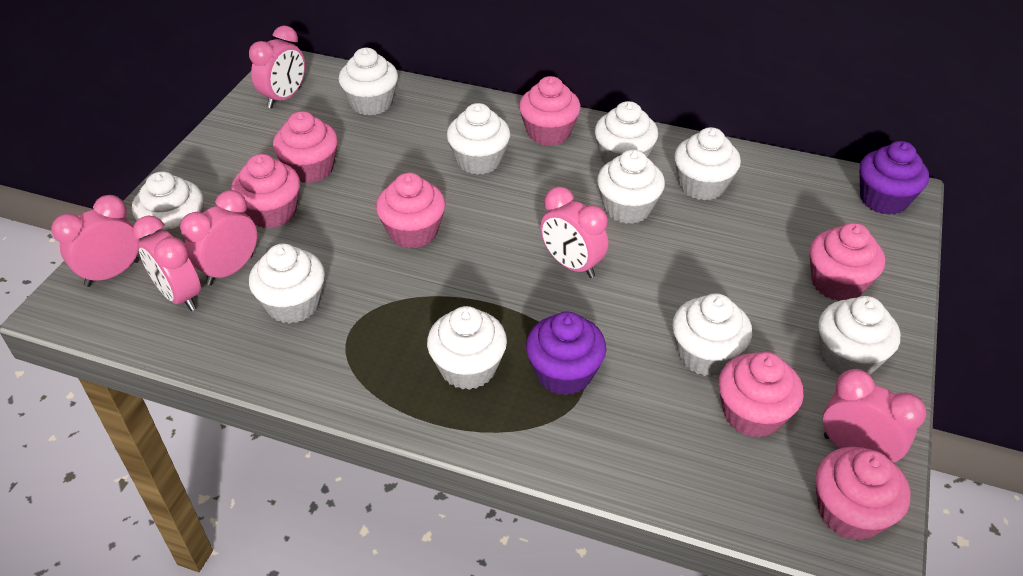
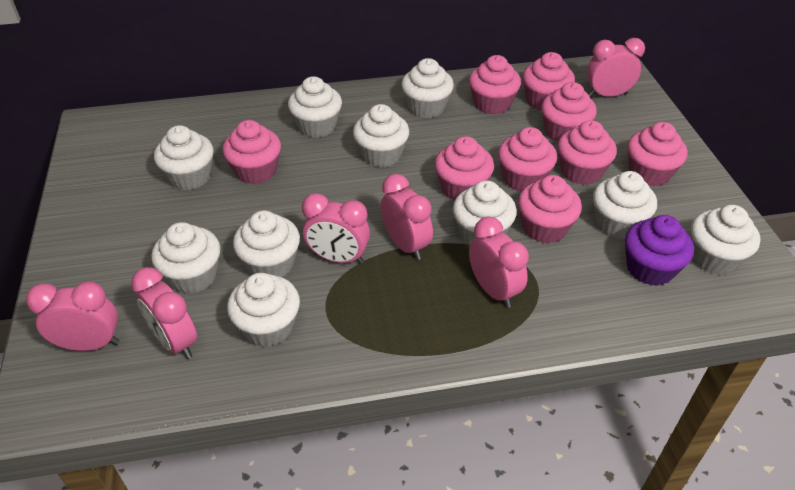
pink cupcake: [231,154,300,229] [273,111,338,183] [376,172,446,248] [519,76,581,146] [718,352,804,438] [809,223,885,301] [815,447,911,541] = 7 -> [222,120,281,184] [435,136,494,200] [469,55,521,115] [498,127,557,191] [518,175,582,243] [523,52,575,111] [541,82,597,142] [558,120,617,185] [627,122,688,187] = 9
purple cupcake: [526,312,606,395] [859,141,929,215] = 2 -> [625,215,694,286] = 1

